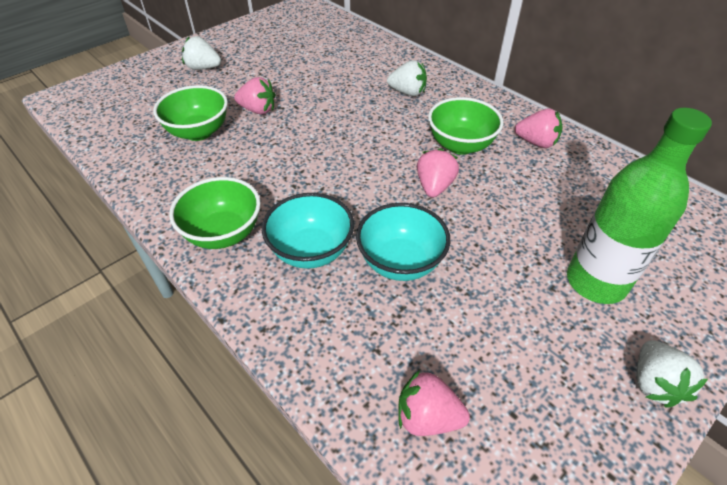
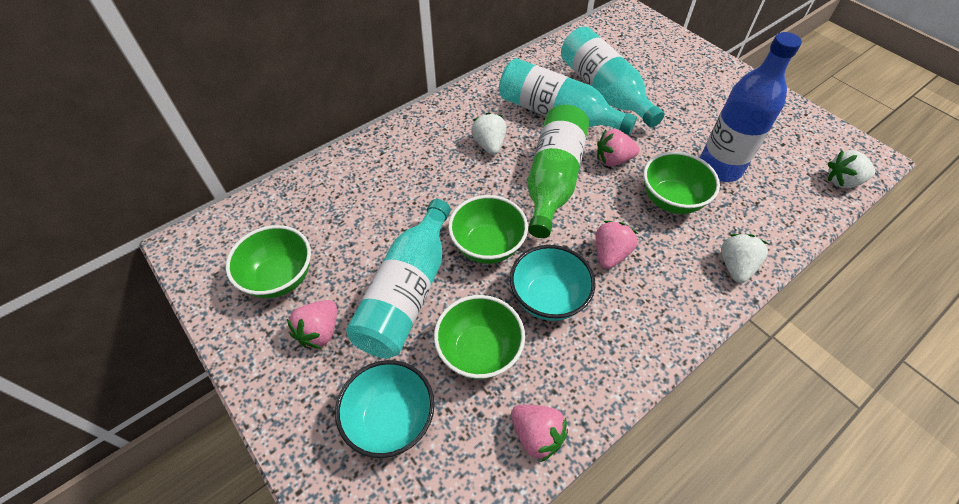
blue bottle: none = 0 -> [700,32,802,182] = 1
green bowl: [153,85,228,141] [169,177,261,249] [428,97,503,155] = 3 -> [226,225,311,298] [434,295,525,379] [448,195,528,264] [643,151,720,214] = 4
turquoise bottle: none = 0 -> [346,199,451,358] [499,58,637,135] [561,27,664,128] = 3

